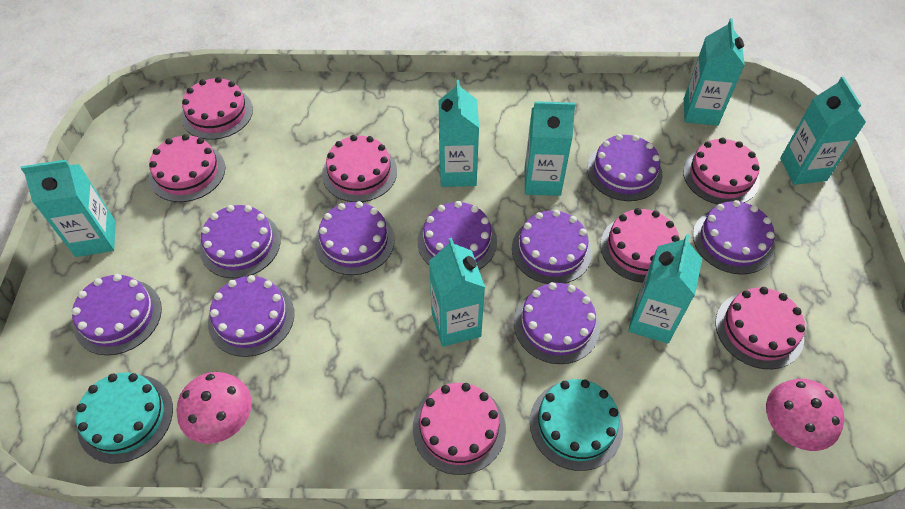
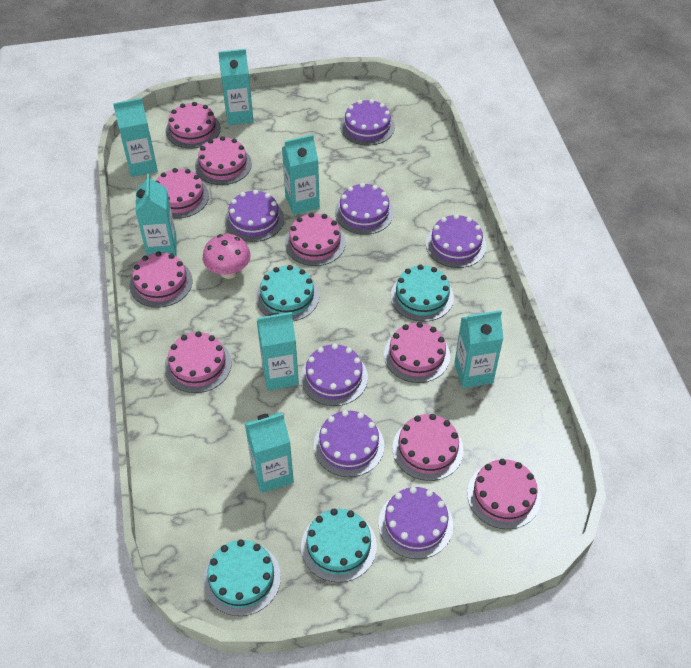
pink cake: [149,134,225,202] [181,77,253,140] [322,135,397,202] [413,383,506,475] [600,208,680,283] [683,138,760,205] [716,287,805,369] = 7 -> [129,251,192,308] [156,168,209,218] [165,331,231,393] [166,102,221,149] [195,136,252,185] [285,213,346,266] [384,322,450,383] [392,414,464,481] [467,459,541,529] = 9
pink mushroom: [176,372,252,444] [766,379,844,451] = 2 -> [203,234,251,279] = 1
purple cake: [72,274,162,355] [199,205,281,278] [208,275,294,357] [315,201,395,275] [417,201,497,270] [512,210,592,284] [514,282,600,364] [587,134,662,201] [693,200,775,274] = 9 -> [225,190,284,242] [301,344,368,406] [314,410,384,477] [335,183,394,235] [340,99,395,146] [378,487,453,559] [426,214,486,268] = 7
turquoise cake: [76,372,173,464] [530,379,623,471] = 2 -> [203,540,281,616] [256,265,319,321] [301,509,377,583] [391,264,454,322] = 4

